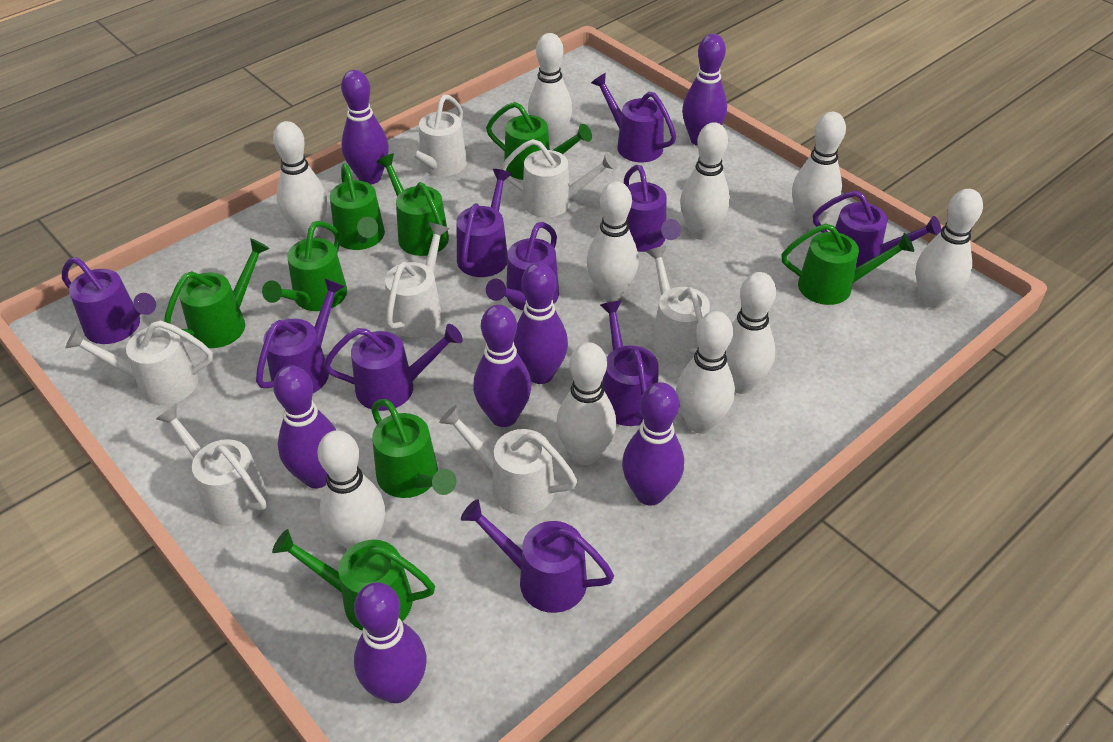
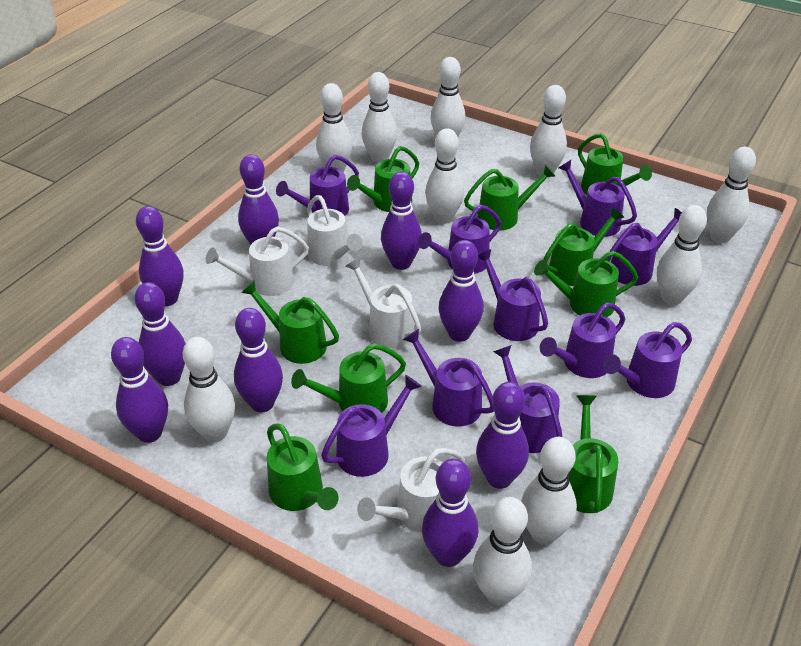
green watering can: [164,238,270,348] [262,221,347,311] [272,529,435,631] [330,163,385,250] [371,399,457,498] [376,154,449,256] [486,102,592,180] [781,223,914,305] = 8 -> [241,280,339,364] [267,424,339,511] [291,344,406,413] [347,146,419,212] [464,165,555,231] [534,251,638,317] [543,207,624,286] [569,395,618,513] [578,133,652,195] = 9
purple bowling pin: [273,365,336,488] [341,70,389,185] [354,582,426,703] [473,305,531,427] [514,262,568,384] [622,382,684,506] [682,34,727,146] = 7 -> [111,337,168,443] [135,282,186,386] [136,206,184,306] [234,308,283,412] [238,154,279,244] [381,172,422,270] [422,459,479,567] [439,240,484,342] [476,382,529,489] = 9
white watering can: [65,321,213,405] [156,404,268,526] [385,223,449,337] [399,95,467,177] [439,405,577,515] [501,139,617,217] [646,246,710,363] = 7 -> [206,226,309,296] [307,195,363,266] [346,258,421,348] [357,448,465,533] = 4

